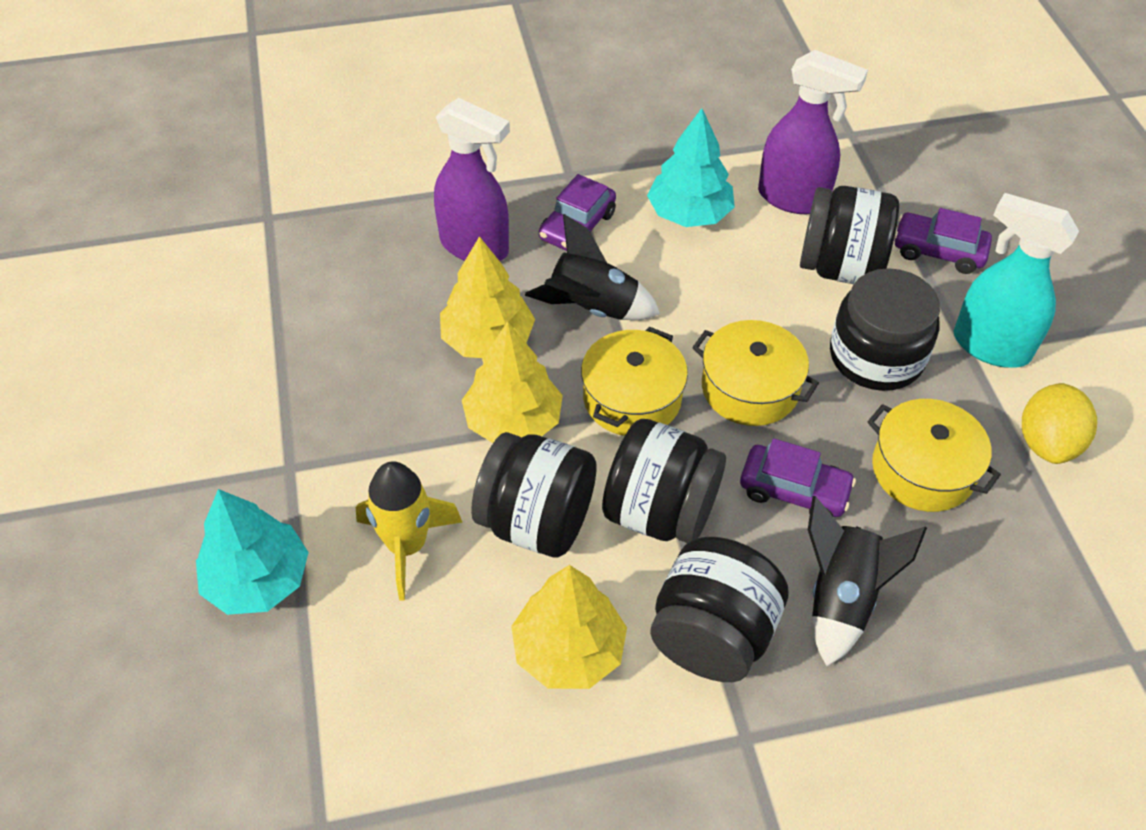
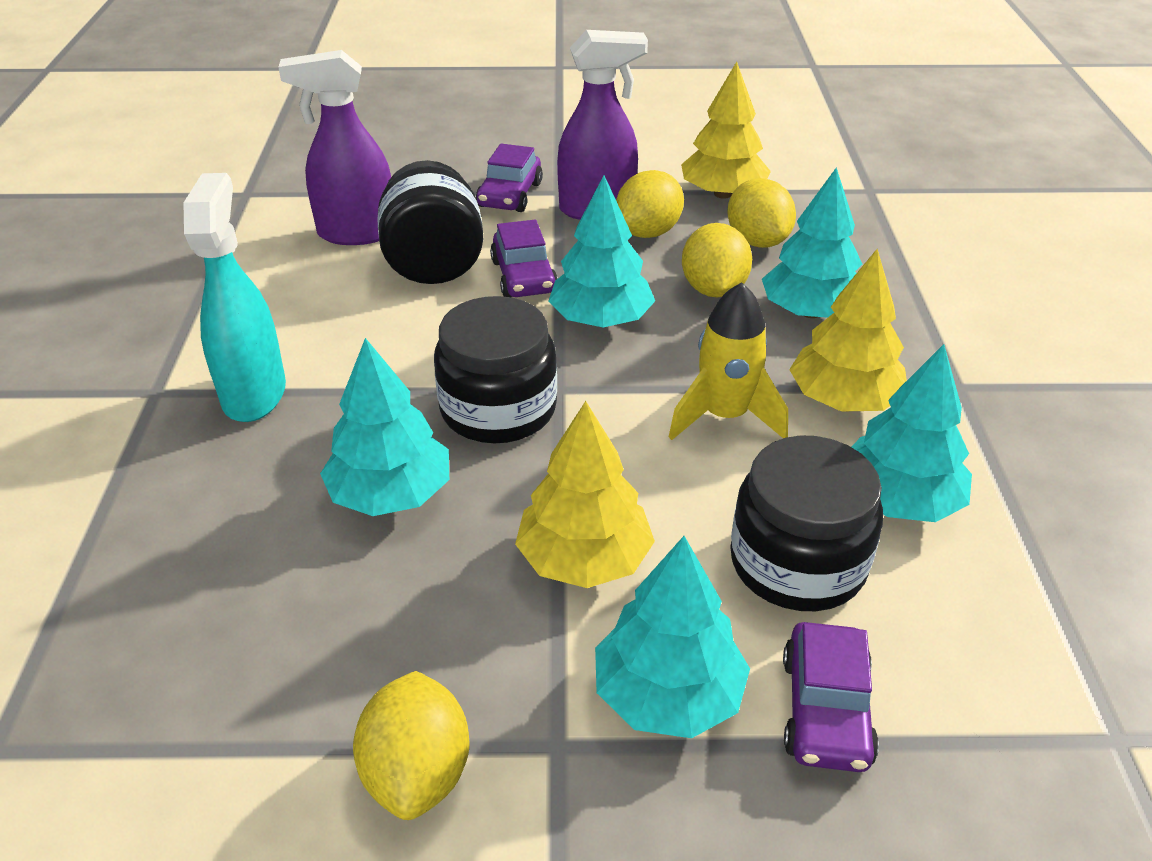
black jar: [471,432,597,558] [602,419,726,543] [650,537,789,682] [800,186,899,284] [830,268,940,391] = 5 -> [377,160,483,284] [434,296,557,443] [730,435,883,611] = 3
black rocket: [525,214,660,320] [808,496,927,666] = 2 -> none = 0
turquoise tree: [196,489,309,615] [647,108,735,227] = 2 -> [320,338,449,516] [548,175,655,327] [595,536,750,738] [762,167,862,318] [852,344,972,522] = 5
yellow lemon: [1022,383,1097,464] = 1 -> [353,671,470,820] [616,170,684,238] [682,223,752,297] [727,178,796,248] = 4
yellow pot: [581,327,688,436] [692,320,819,426] [867,399,1001,512] = 3 -> none = 0

